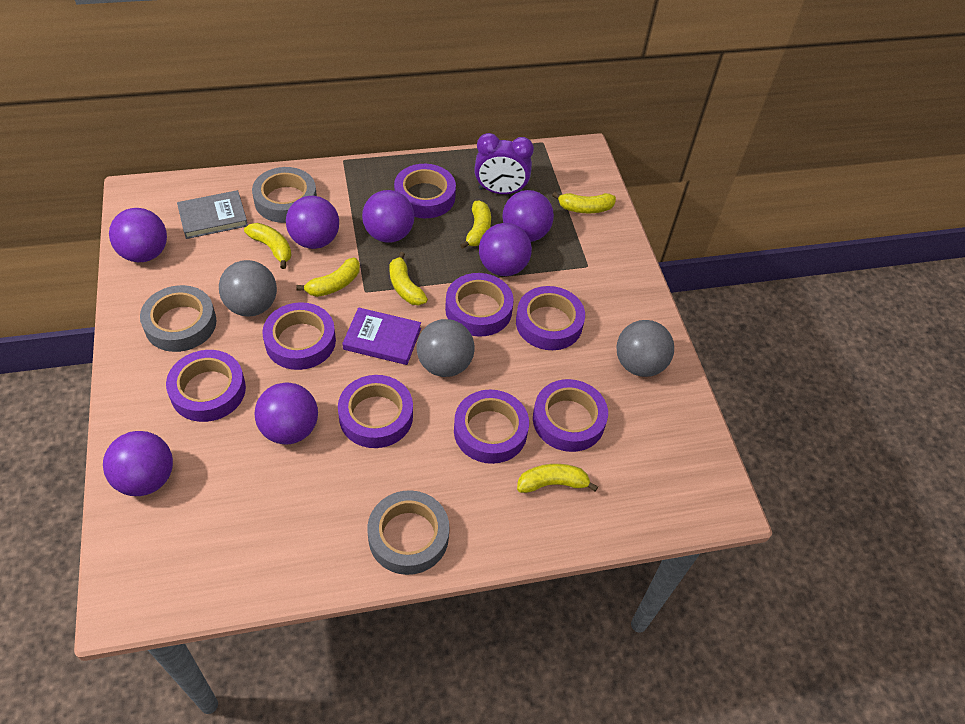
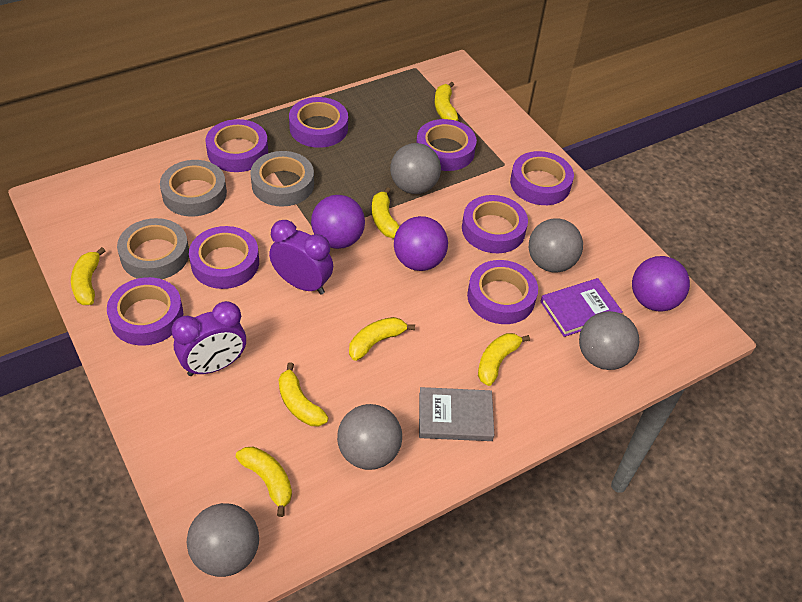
grey ball: [219,260,277,317] [417,319,474,377] [616,320,674,377] = 3 -> [187,503,259,577] [337,404,402,470] [390,143,441,194] [529,218,583,272] [579,311,639,370] = 5
purple ball: [103,431,173,496] [109,208,167,262] [255,382,318,445] [286,196,339,249] [362,190,414,243] [479,223,532,276] [502,190,554,242] = 7 -> [311,195,365,249] [394,216,448,271] [632,256,690,312] = 3
purple clock: [474,133,534,194] = 1 -> [171,301,246,376] [269,220,333,295] = 2
yellow banana: [244,223,292,269] [296,258,360,297] [390,252,428,305] [460,201,491,249] [517,464,598,493] [552,192,616,213] = 6 -> [71,247,105,305] [236,447,292,517] [278,362,329,426] [349,317,415,361] [372,187,399,238] [434,82,458,121] [478,333,530,386] = 7

